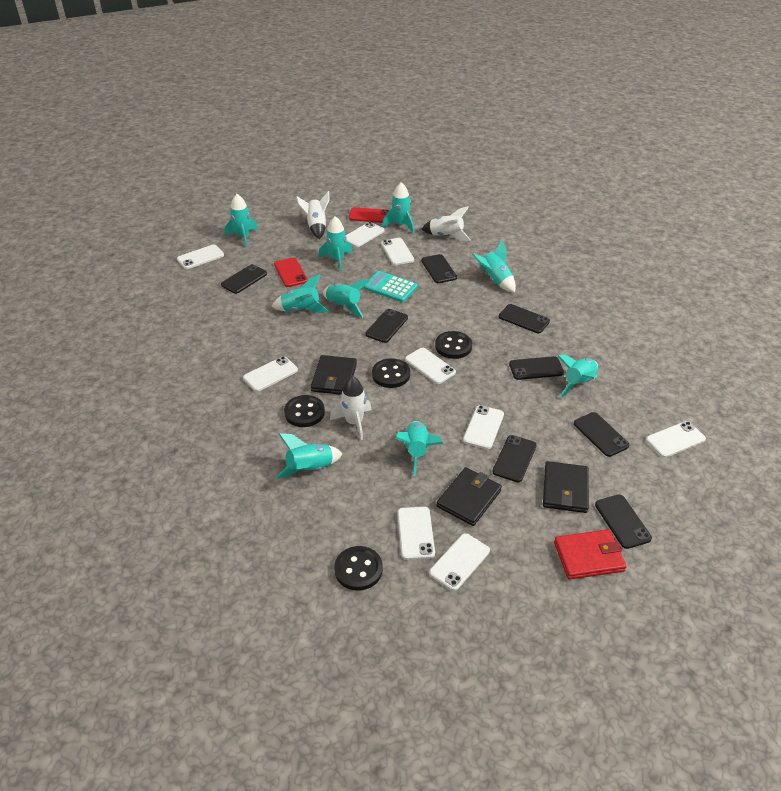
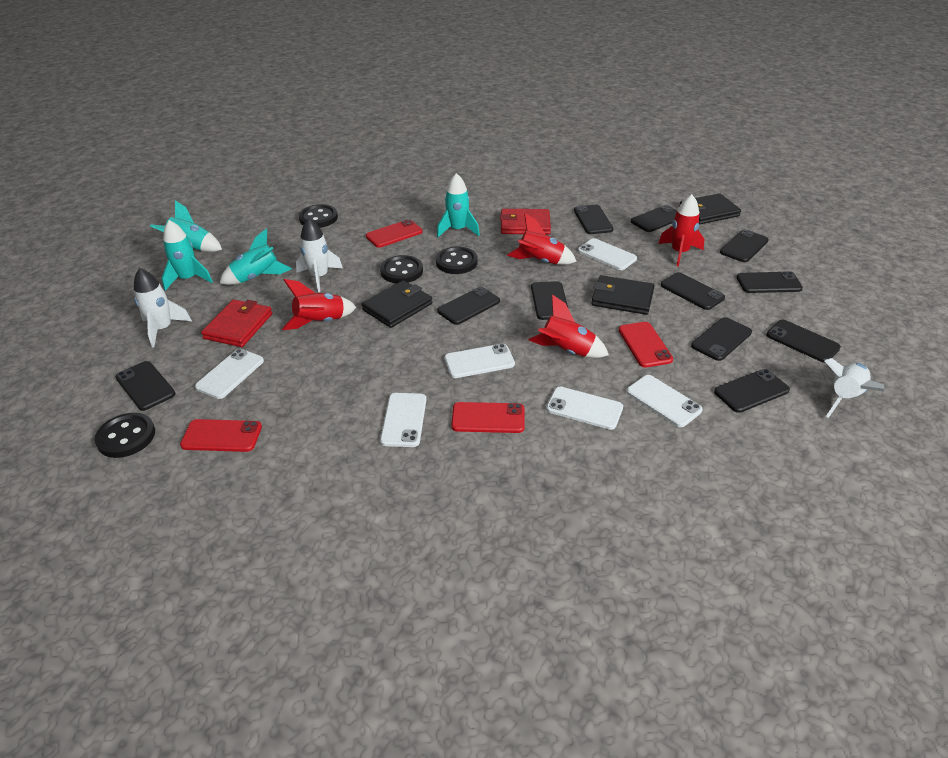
black phone: [221,264,267,294] [365,309,408,343] [421,254,457,283] [493,435,537,482] [499,304,550,333] [509,356,564,380] [574,412,629,457] [595,495,652,549] = 8 -> [116,361,176,411] [437,287,500,325] [531,281,568,320] [574,205,614,234] [631,205,677,232] [660,272,725,310] [691,317,752,361] [714,369,790,413] [720,229,769,262] [737,271,803,293] [766,320,841,363] = 11
red phone: [274,258,308,287] [349,207,390,223] = 2 -> [180,419,262,452] [366,219,423,248] [451,402,525,433] [619,322,673,368] = 4
red rocket: none = 0 -> [282,279,357,330] [507,213,577,265] [528,295,609,358] [658,194,704,267] = 4
red wallet: [554,529,626,580] = 1 -> [201,299,272,347] [500,209,551,234] = 2
turquoise calculator: [364,271,418,302] = 1 -> none = 0
turquoise rocket: [225,194,258,248] [272,274,329,313] [276,433,343,479] [318,216,353,272] [323,280,370,318] [382,182,414,233] [395,421,443,476] [472,240,516,292] [557,355,598,397] = 9 -> [150,200,222,252] [162,220,213,291] [219,229,292,285] [437,173,480,237] = 4
white phone: [177,244,224,269] [243,356,298,392] [346,222,385,247] [381,238,414,265] [397,507,435,560] [405,348,456,384] [429,533,490,591] [463,405,504,449] [646,421,706,458] = 9 -> [195,349,264,399] [380,393,426,447] [444,344,515,378] [546,387,623,430] [578,238,637,270] [627,375,703,427] = 6

